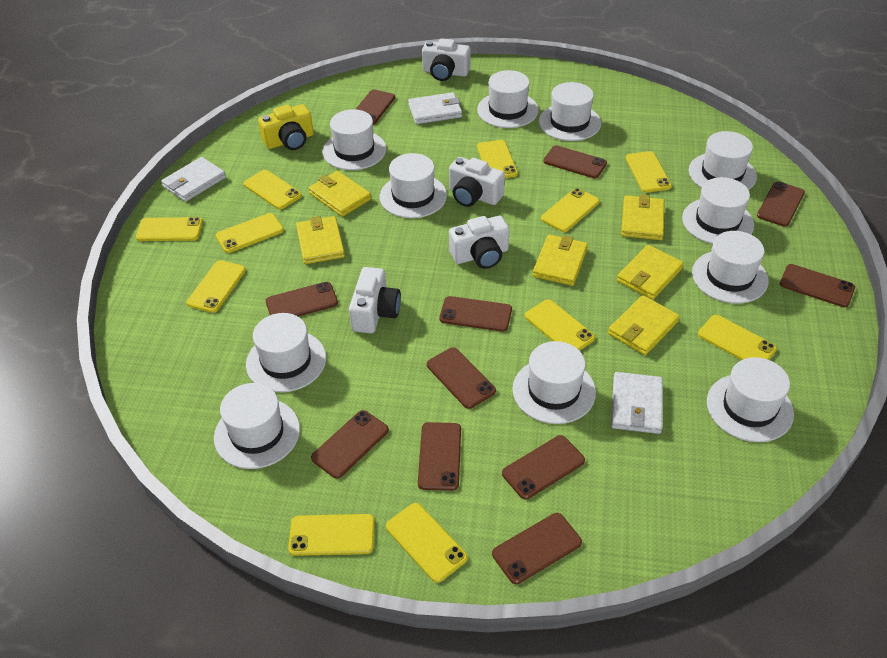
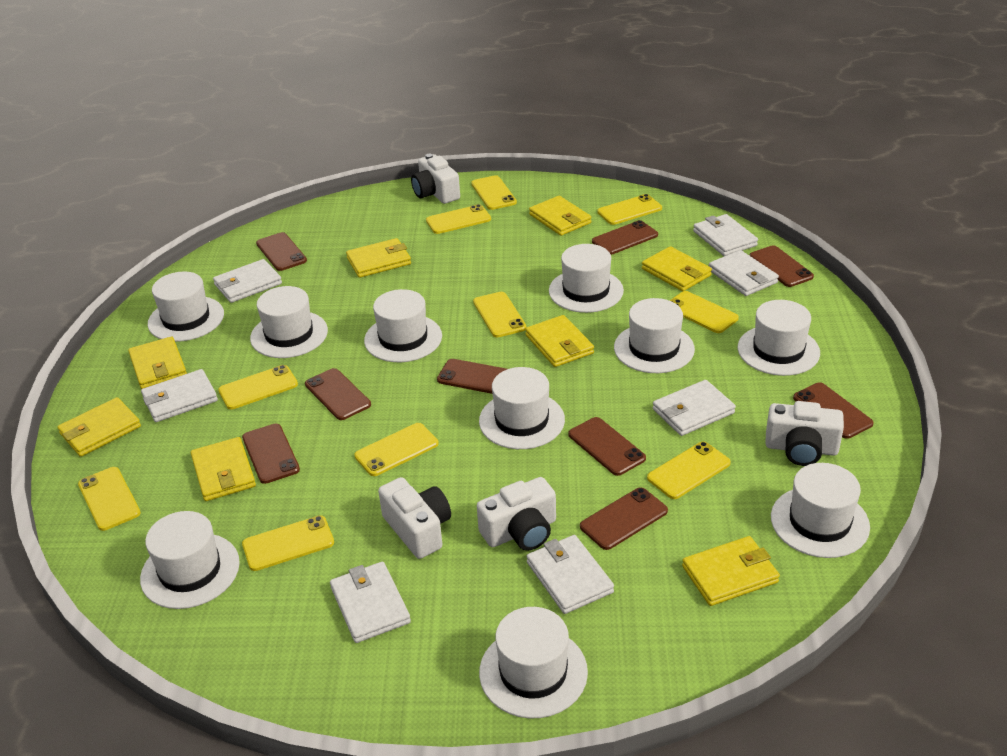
brown phone: [266,282,338,317] [311,410,389,479] [356,90,395,125] [418,422,461,491] [427,347,496,409] [440,296,512,332] [492,513,582,584] [502,435,585,500] [543,145,607,178] [757,181,805,227] [780,264,855,307] = 11 -> [242,424,300,484] [256,232,307,271] [305,368,371,420] [437,359,507,394] [568,417,646,476] [580,488,668,550] [592,220,658,255] [749,245,814,287] [793,382,874,439] = 9
white hat: [214,383,300,469] [246,313,326,392] [322,109,386,170] [380,153,447,218] [477,70,539,128] [512,341,596,424] [539,82,601,141] [682,177,754,244] [689,131,757,190] [692,231,768,304] [707,357,794,442] = 11 -> [140,511,240,609] [148,271,224,342] [250,286,328,358] [364,289,442,362] [479,367,565,449] [479,607,588,719] [549,244,624,313] [614,298,695,373] [738,300,820,376] [771,463,870,558] = 10
white wallet: [161,157,226,202] [408,92,462,124] [611,372,663,434] = 3 -> [141,369,218,422] [213,259,282,303] [330,562,411,643] [527,535,614,614] [653,380,736,436] [693,214,758,256] [709,250,779,296] = 7
yellow camera: [258,104,314,150] = 1 -> none = 0
yellow phone: [136,217,203,241] [187,260,246,313] [215,213,284,253] [243,170,302,209] [288,514,375,556] [386,503,468,583] [477,140,518,178] [525,299,595,351] [541,188,599,232] [626,151,672,193] [698,315,777,360] = 11 -> [78,467,141,531] [218,365,298,409] [242,516,334,571] [354,423,439,476] [426,204,491,234] [471,175,517,210] [473,292,526,337] [597,194,662,225] [647,441,731,499] [670,291,739,333] = 10
yellow wallet: [296,216,345,264] [308,171,371,217] [533,234,588,286] [608,295,680,355] [617,245,684,300] [621,194,665,240] = 6 -> [58,397,141,457] [128,337,187,389] [191,437,256,501] [346,238,411,278] [525,315,594,367] [529,196,591,236] [642,246,712,291] [682,536,780,606] = 8

